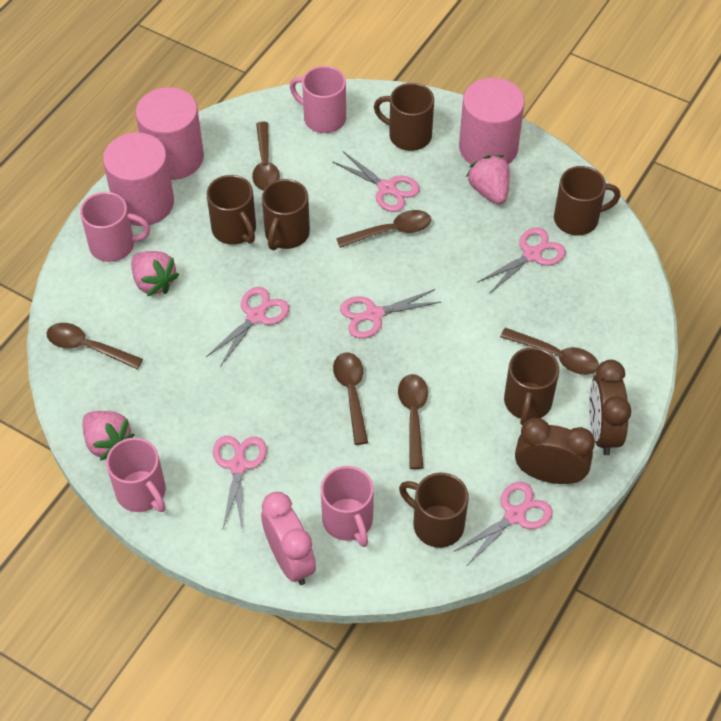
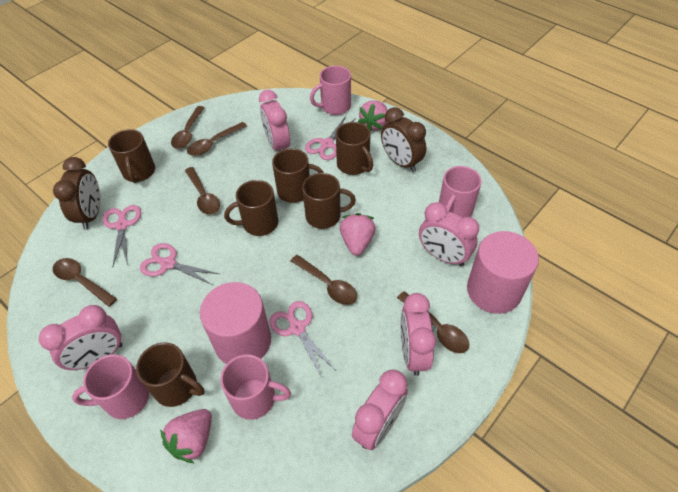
pink clock: [261,492,316,585] = 1 -> [39,305,123,370] [259,90,290,151] [352,370,408,450] [401,293,436,376] [419,202,479,266] = 5
pink cylinder: [103,132,174,226] [136,87,204,180] [459,78,525,164] = 3 -> [200,282,271,364] [467,231,539,314] = 2
pink scissors: [206,287,290,366] [213,436,267,529] [332,151,420,212] [340,289,441,339] [453,482,553,564] [477,227,566,294] = 6 -> [102,205,141,266] [140,243,219,285] [269,301,335,377] [305,116,356,160] = 4

